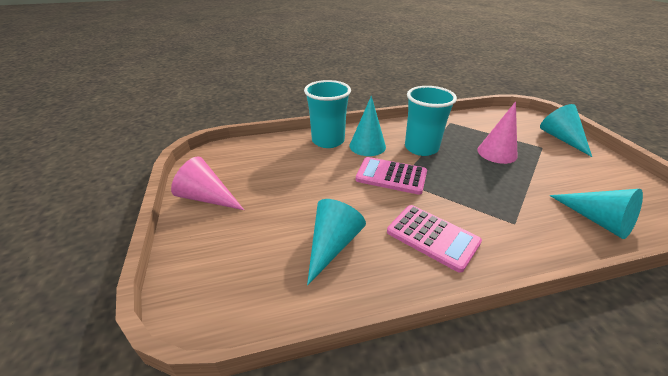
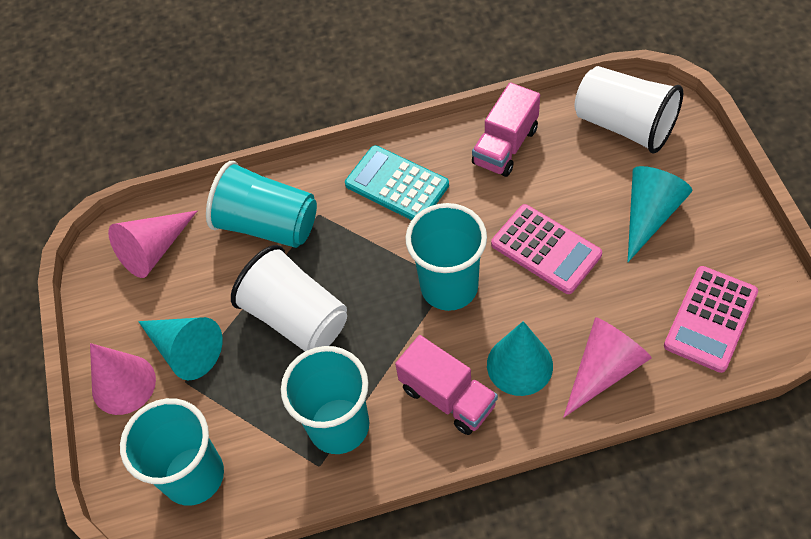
pink cone: [171,157,244,210] [477,101,518,164] = 2 -> [90,343,156,415] [108,211,197,278] [564,317,652,417] = 3
pink truck: none = 0 -> [395,335,498,435] [472,82,540,177] = 2
turquoise calculator: none = 0 -> [345,145,449,220] = 1
turquoise cone: [307,199,366,286] [350,96,386,156] [540,104,592,157] [549,189,643,239] = 4 -> [138,317,223,380] [487,321,553,396] [628,166,692,262] = 3
turquoise cup: [304,80,351,148] [405,86,457,156] = 2 -> [120,398,224,506] [206,161,317,248] [281,346,369,454] [405,203,487,311] = 4
white cup: none = 0 -> [231,245,347,351] [575,66,683,154] = 2

